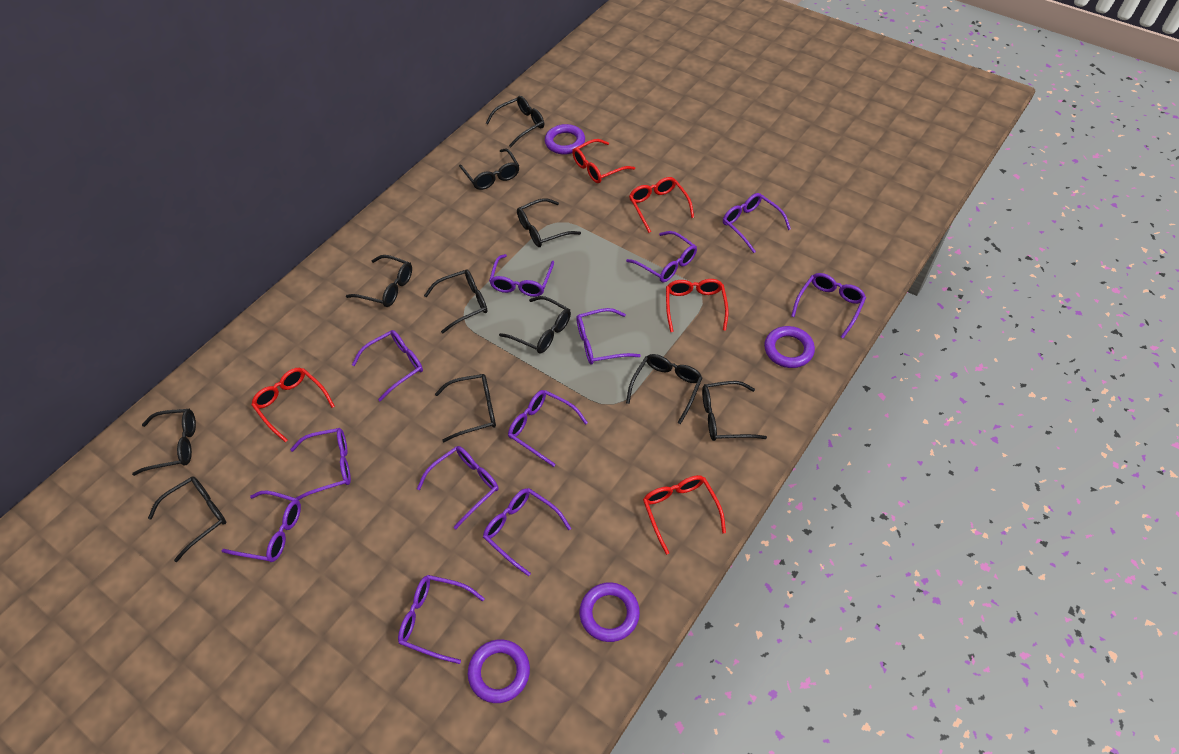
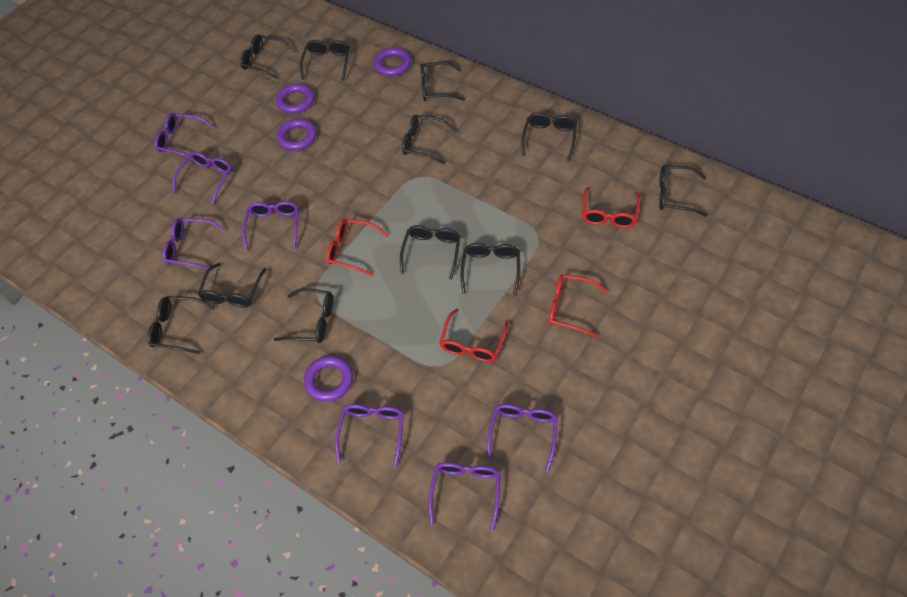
purple glasses: [222,491,301,562] [290,428,351,500] [352,330,423,401] [398,575,485,664] [417,446,498,529] [483,488,571,576] [489,254,554,297] [508,390,588,467] [576,308,641,365] [626,231,697,282] [723,193,791,253] [791,273,866,338] = 12 -> [155,113,214,157] [163,218,226,269] [172,152,233,204] [242,201,299,251] [335,404,404,467] [428,462,500,531] [487,404,558,472] = 7
red glasses: [251,368,335,443] [572,139,635,183] [629,177,694,233] [643,475,726,555] [666,279,728,332] = 5 -> [326,219,389,276] [439,309,508,362] [549,274,608,338] [582,187,641,228] = 4

